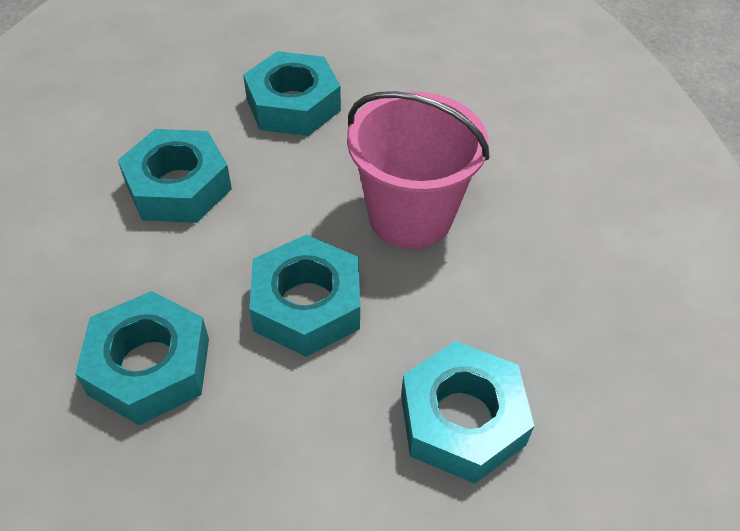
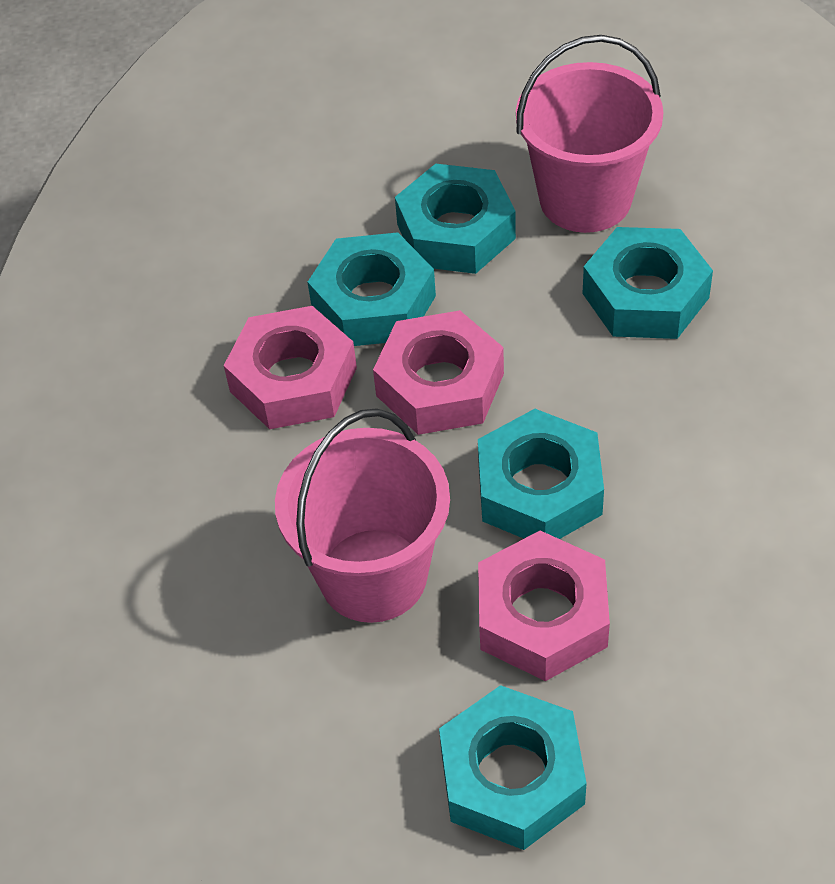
pink bucket: [347,91,490,249] = 1 -> [275,408,450,623] [516,35,663,233] = 2
pink nut: none = 0 -> [224,306,357,429] [373,310,504,435] [478,531,610,681] = 3

